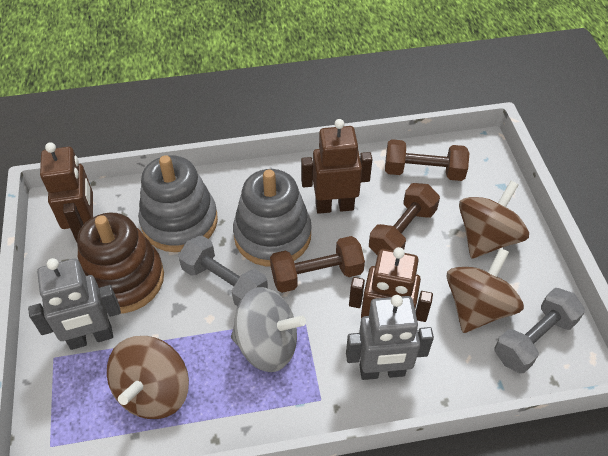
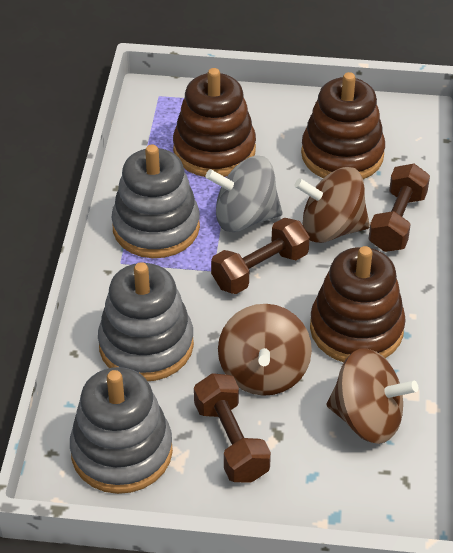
brown robot: [40,142,93,242] [301,119,373,214] [349,247,433,322] = 3 -> none = 0
brown stacking toy: [77,213,164,314] = 1 -> [173,68,256,177] [301,72,385,179] [310,246,406,362] = 3
grey dumbbell: [178,236,268,306] [494,288,585,373] = 2 -> none = 0
grey robot: [28,258,121,350] [346,295,434,380] = 2 -> none = 0
grey stacking toy: [138,155,218,252] [233,169,312,267] = 2 -> [70,367,173,494] [98,262,194,381] [112,145,200,258] = 3

